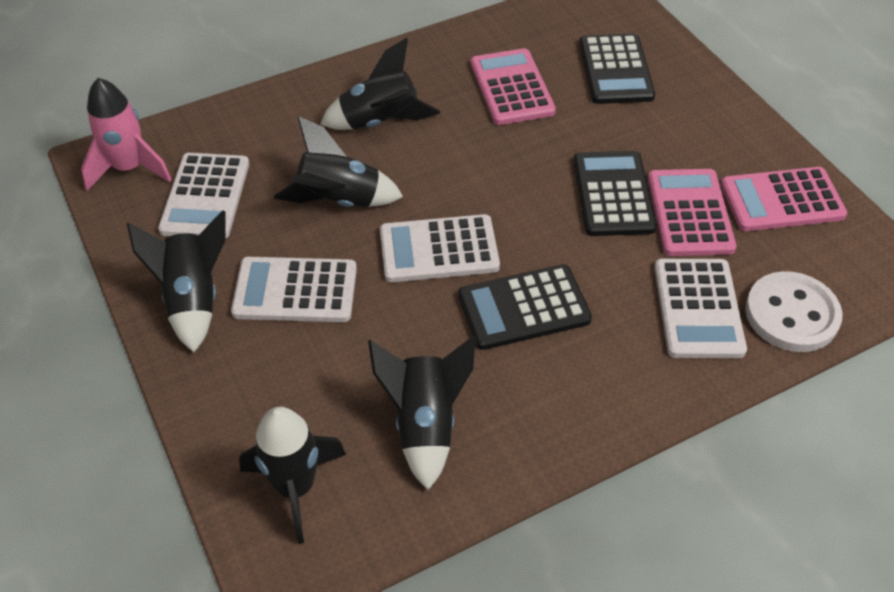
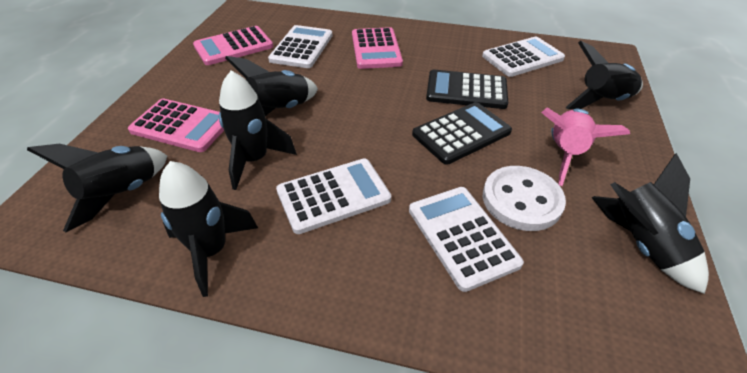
black calculator: [458,264,592,350] [573,151,657,236] [579,34,655,104] = 3 -> [412,102,512,165] [426,70,508,109] = 2
black rocket: [127,210,226,352] [239,407,346,544] [274,116,403,207] [320,38,440,130] [368,336,475,490] = 5 -> [27,144,167,232] [159,161,258,297] [219,71,297,190] [225,56,318,116] [566,41,643,109] [591,153,709,294] = 6

